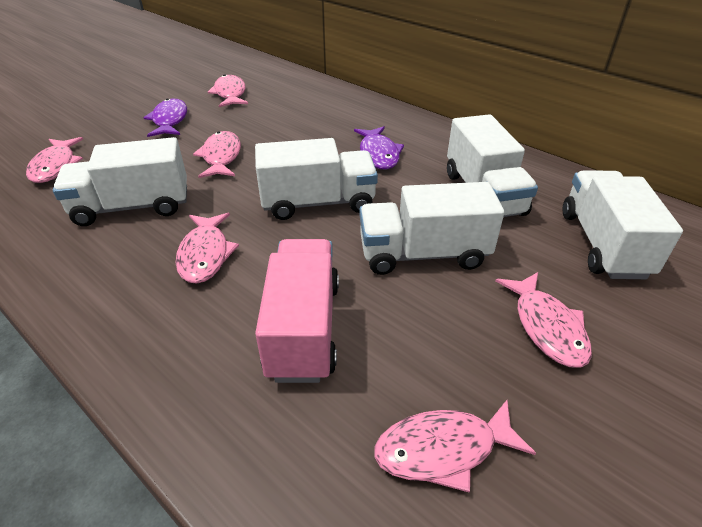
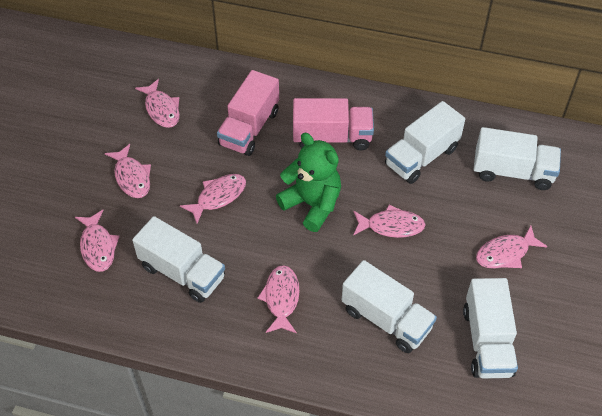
green teddy bear: none = 0 -> [276,133,341,232] = 1
pink fish: [26,137,83,183] [176,213,239,284] [193,131,241,178] [208,74,248,107] [374,400,536,493] [496,272,592,368] = 6 -> [75,210,120,272] [105,144,151,198] [135,79,180,128] [180,174,246,224] [257,265,300,333] [353,204,426,238] [476,225,548,268] = 7
pink truck: [255,239,339,383] = 1 -> [217,70,279,156] [293,98,374,150] = 2
purple fish: [144,98,187,137] [354,126,404,170] = 2 -> none = 0

